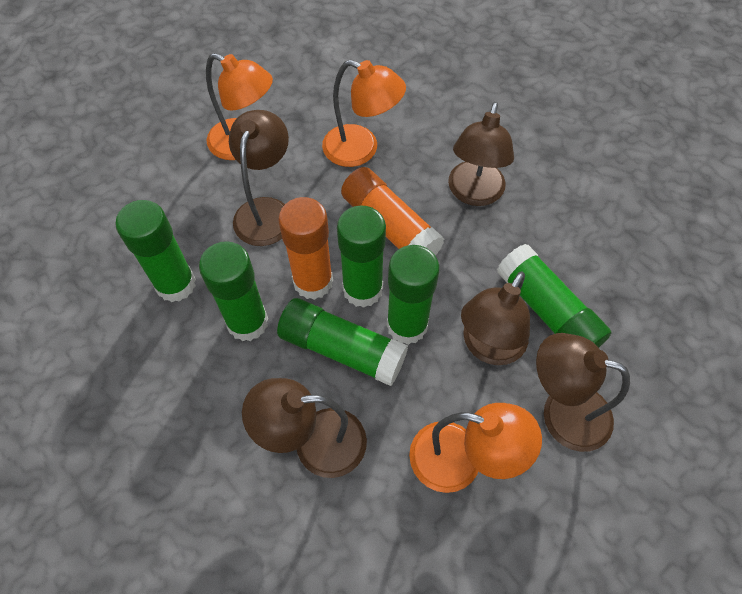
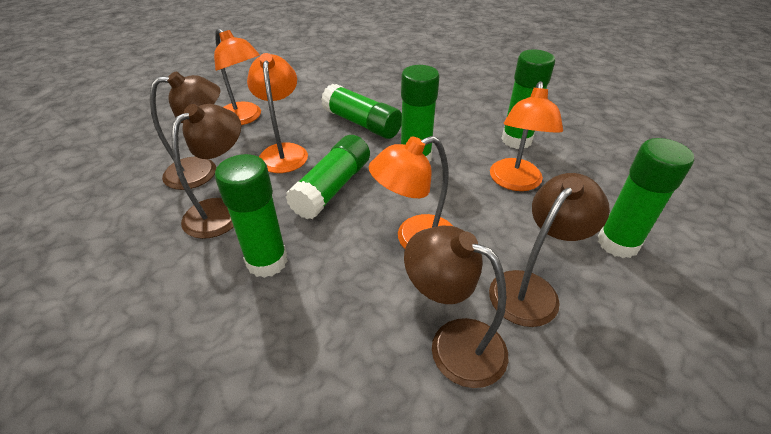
brown lamp: [229,110,289,246] [242,378,367,478] [448,102,514,206] [461,271,530,365] [536,333,630,452] = 5 -> [150,71,220,190] [172,104,241,239] [404,225,508,388] [489,173,610,327] = 4
orange glue stick: [278,197,333,300] [341,167,444,255] = 2 -> none = 0
orange lamp: [206,53,273,160] [322,60,406,167] [409,403,542,493] = 3 -> [214,28,261,125] [247,53,308,173] [369,136,453,249] [490,81,563,191] = 4

